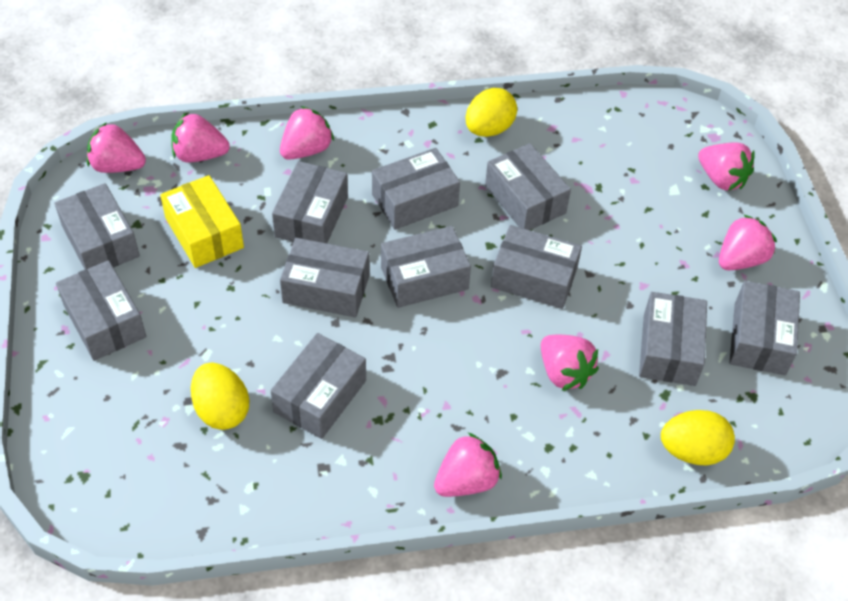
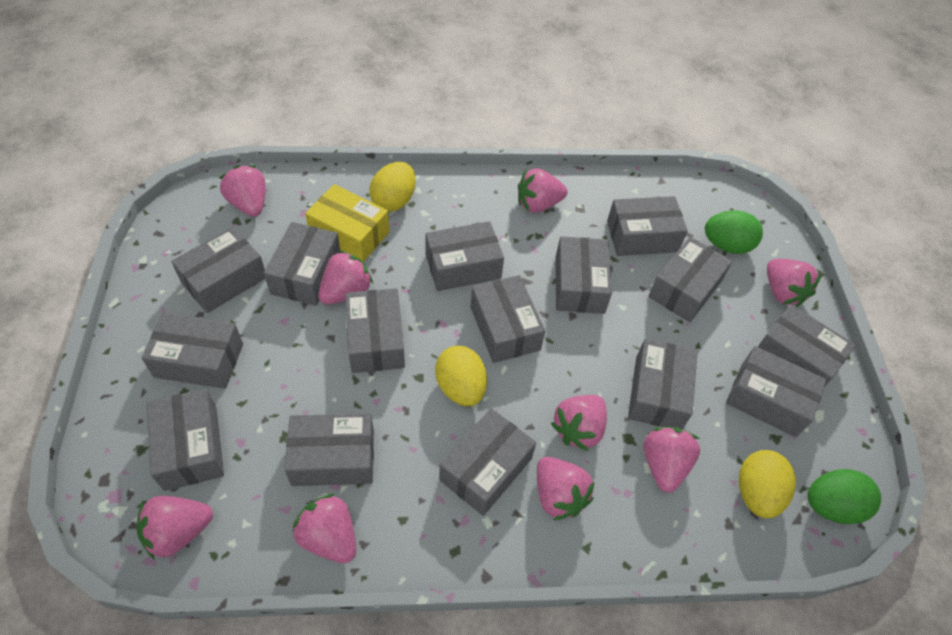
green egg: none = 0 -> [705,211,763,254] [808,469,881,524] = 2
grey box: [55,183,140,269] [56,260,146,361] [271,333,366,439] [272,161,348,243] [280,238,370,317] [372,148,460,230] [381,226,471,308] [485,143,571,230] [491,225,582,309] [639,292,707,386] [729,281,800,375] = 11 -> [142,313,243,389] [147,389,224,491] [171,227,265,313] [264,222,341,306] [285,413,374,486] [345,288,405,373] [425,221,504,291] [439,408,536,516] [471,275,545,363] [555,236,612,314] [607,196,688,256] [628,338,698,430] [648,237,732,322] [726,346,826,437] [758,304,855,387] = 15
pink strawberry: [87,122,146,173] [171,113,230,162] [280,106,334,160] [434,433,502,497] [541,335,599,390] [698,142,755,191] [719,214,777,270] = 7 -> [137,496,213,560] [219,165,266,217] [293,494,356,564] [318,250,373,304] [518,168,568,213] [537,457,594,520] [551,395,607,451] [643,427,700,492] [767,259,821,307] = 9

